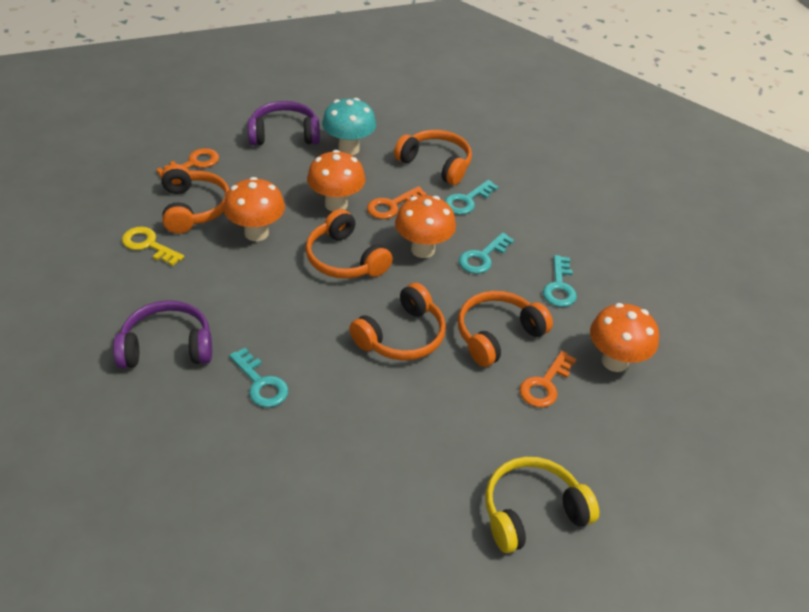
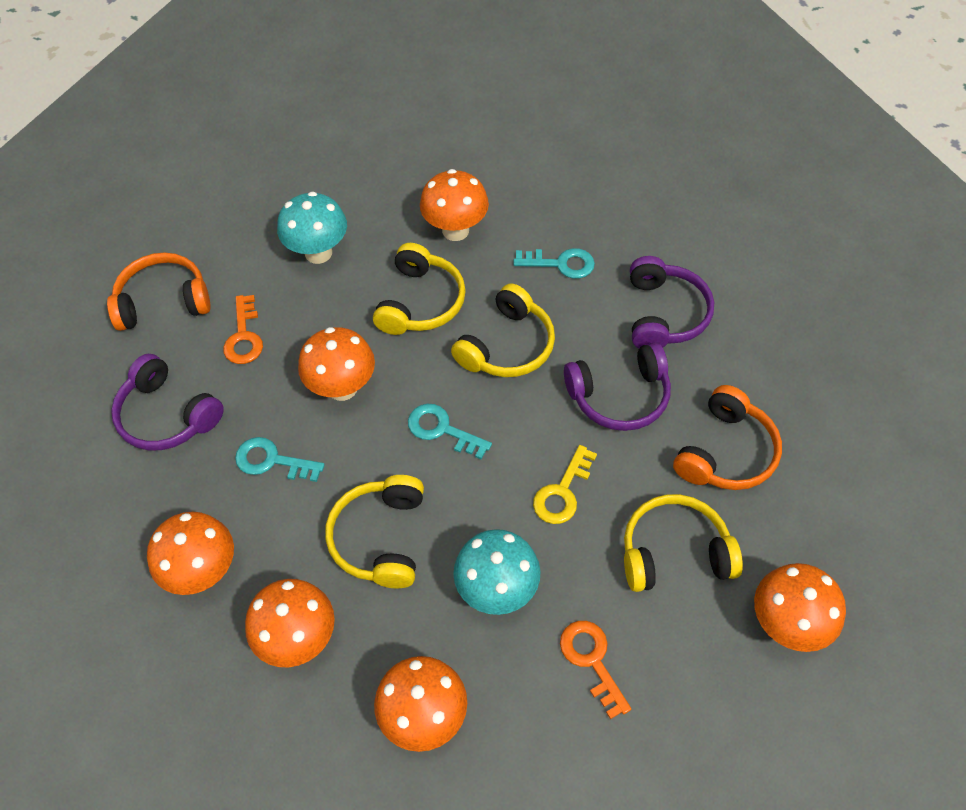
orange headphones: [161,164,229,234] [306,209,393,279] [349,283,446,361] [394,130,472,185] [458,291,553,367] = 5 -> [107,252,211,331] [673,385,782,490] = 2
orange key: [156,148,219,177] [367,186,427,219] [519,351,577,407] = 3 -> [223,295,263,364] [560,621,631,719] = 2
orange mushroom: [224,177,285,241] [307,150,366,212] [395,195,456,258] [590,303,659,372] = 4 -> [147,512,234,595] [245,579,335,667] [298,327,375,401] [374,656,467,752] [420,169,489,241] [754,563,846,652] = 6
purple headphones: [113,300,212,368] [248,101,320,145] = 2 -> [111,354,224,451] [564,343,671,431] [630,256,714,348] = 3
turquoise key: [229,348,288,407] [445,180,498,215] [459,232,514,274] [543,255,577,307] = 4 -> [235,437,325,482] [408,404,492,459] [513,248,595,279] = 3
turquoise mushroom: [322,98,376,155] = 1 -> [277,192,347,264] [453,529,541,615] = 2
yellow headphones: [485,457,599,553] = 1 -> [325,475,424,588] [373,243,466,335] [451,283,555,377] [624,494,743,592] = 4

